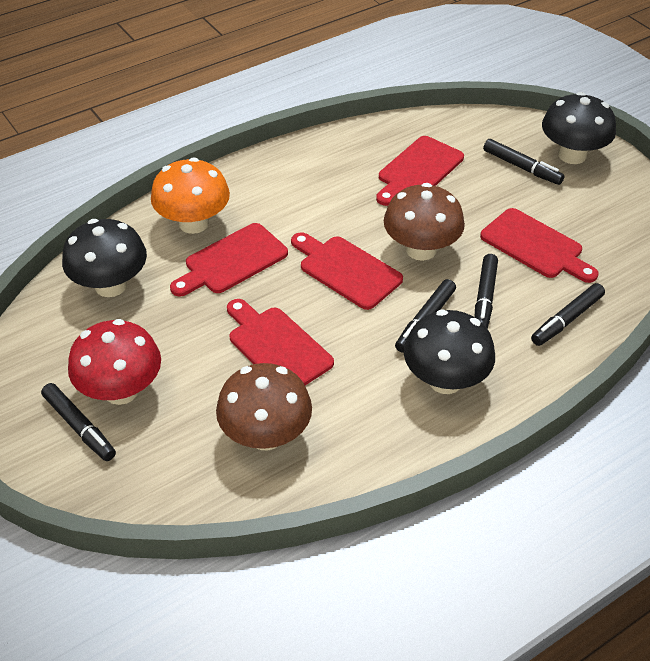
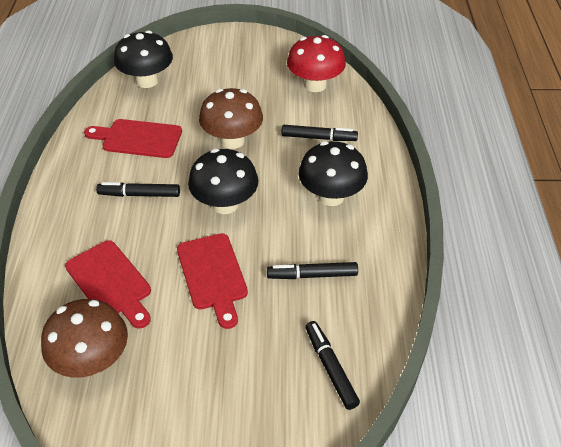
black marker: [41,383,116,461] [395,279,456,353] [475,254,498,329] [483,139,564,185] [531,283,605,346] = 5 -> [96,182,180,197] [267,262,358,279] [281,125,358,141] [305,321,360,410] = 4
orange mushroom: [151,157,230,234] = 1 -> none = 0
red cutting board: [170,223,288,296] [227,299,334,385] [291,232,403,310] [376,136,464,206] [480,208,598,283] = 5 -> [65,240,151,328] [84,119,182,158] [177,233,248,329] = 3

